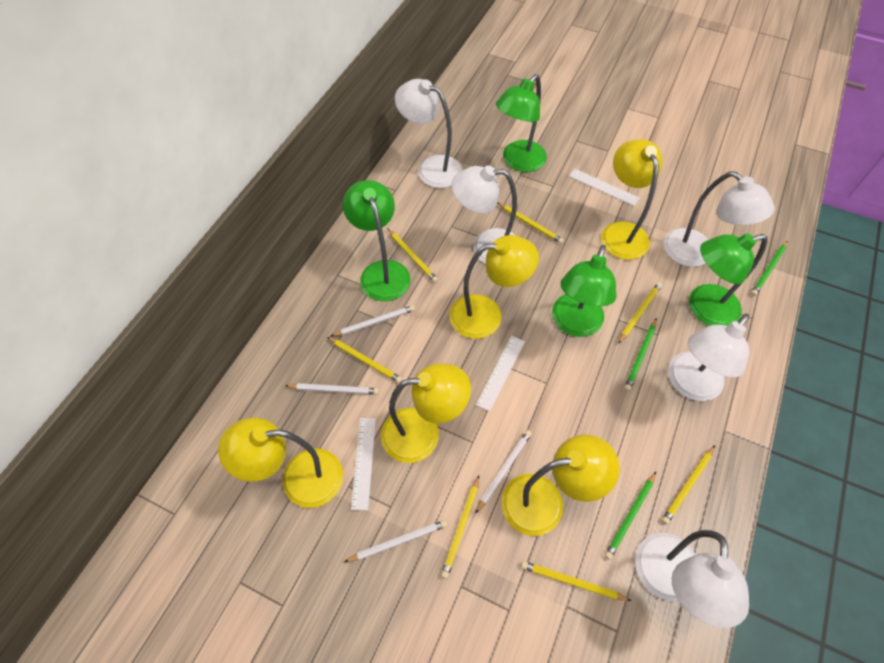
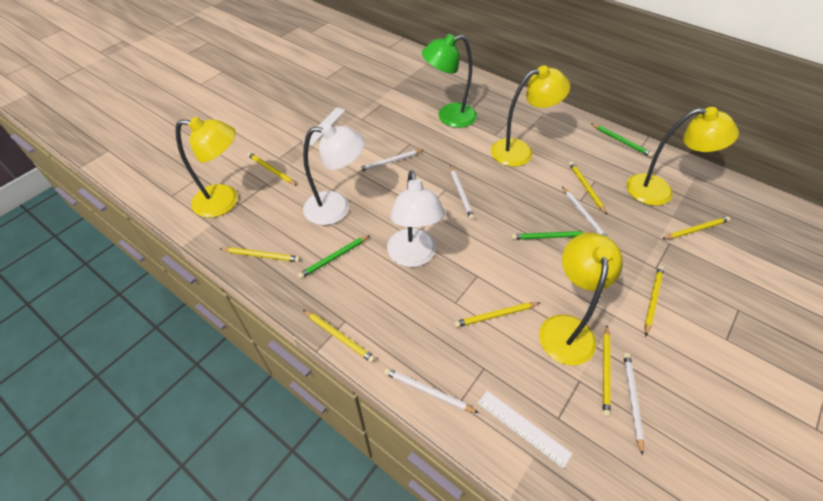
green lamp: [343,180,410,301] [496,74,547,172] [552,245,616,337] [689,233,768,326] = 4 -> [422,34,477,128] = 1
white lamp: [395,79,463,188] [451,165,517,264] [635,530,749,628] [664,172,775,267] [668,314,749,401] = 5 -> [303,124,365,225] [387,170,445,267] = 2
white pencil: [285,383,379,395] [331,305,415,336] [344,520,447,562] [475,430,532,514] = 4 -> [357,150,423,172] [384,368,478,413] [450,166,475,220] [562,186,609,238] [623,353,644,456] = 5
white ruler: [351,418,376,510] [476,336,525,412] [569,169,639,206] = 3 -> [303,107,346,146] [478,391,573,469] = 2
yellow lamp: [218,418,343,508] [381,364,471,463] [450,235,539,339] [501,435,619,536] [601,139,662,260] = 5 -> [175,117,238,218] [491,66,570,167] [539,233,623,365] [626,107,739,206] = 4
yellow pencil: [327,337,402,383] [387,228,438,283] [441,476,479,579] [497,202,564,244] [521,561,631,601] [618,282,662,344] [662,445,715,525] = 7 -> [220,247,300,262] [247,152,298,186] [303,310,375,363] [454,302,541,327] [569,161,607,215] [603,325,611,417] [644,266,664,337] [662,216,730,239] = 8

